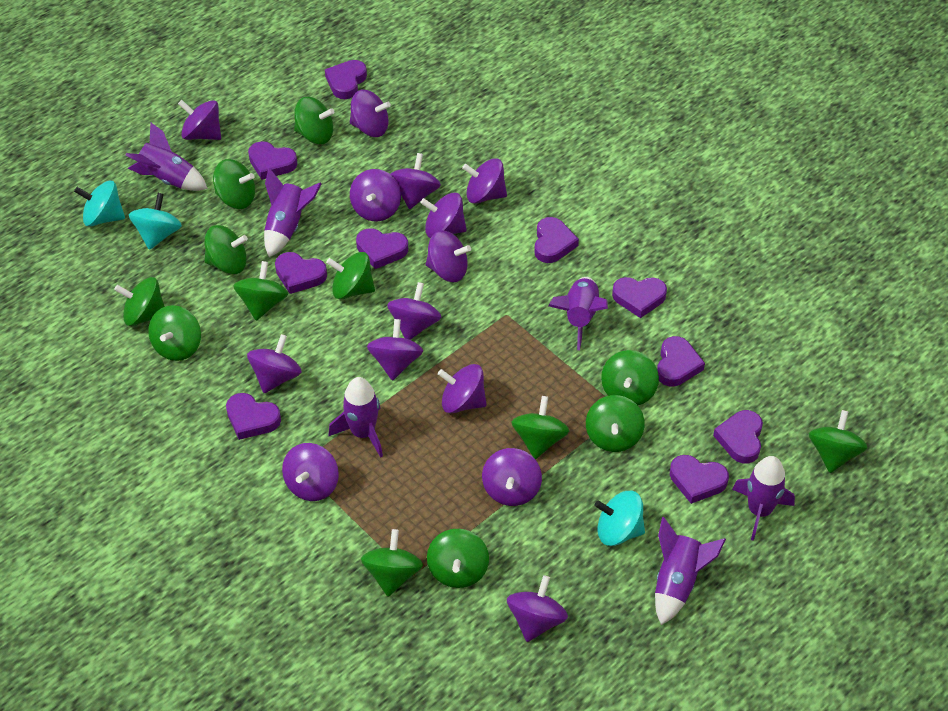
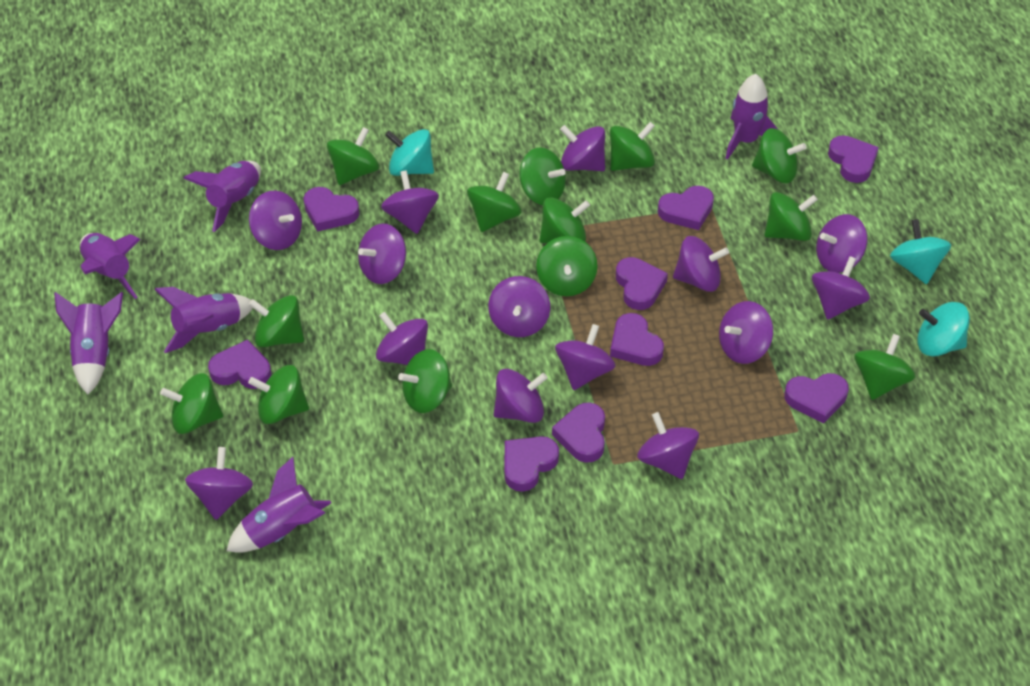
purple heart: [226,393,281,440] [248,141,297,180] [275,252,327,294] [325,60,367,99] [356,228,408,269] [534,217,579,263] [612,277,667,318] [657,336,705,387] [670,455,729,504] [713,410,763,464] = 10 -> [208,340,271,389] [303,187,359,232] [505,436,559,492] [552,402,605,463] [610,313,664,366] [616,257,668,310] [658,186,714,230] [784,373,849,424] [828,135,879,183] = 9

